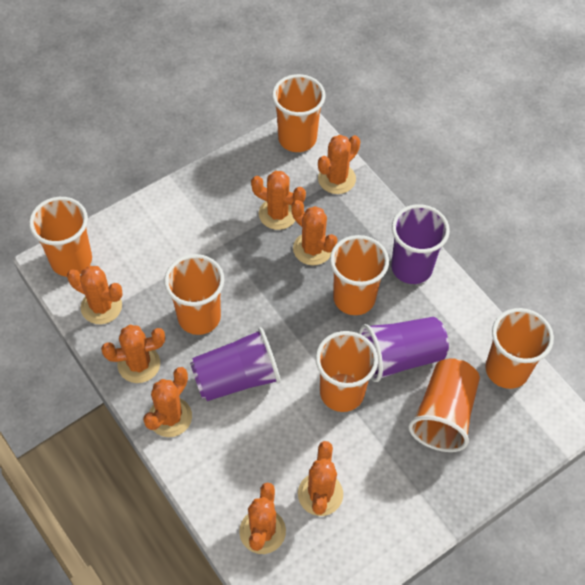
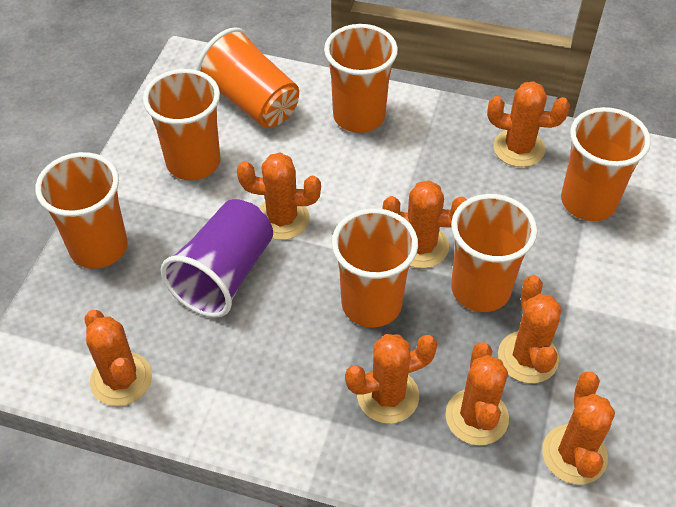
purple cup: [190,327,281,401] [359,317,449,382] [391,204,450,284] = 3 -> [161,199,273,317] = 1

